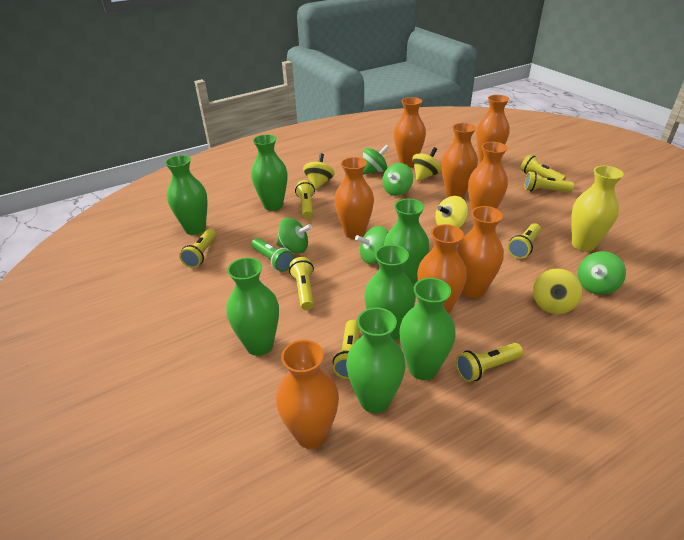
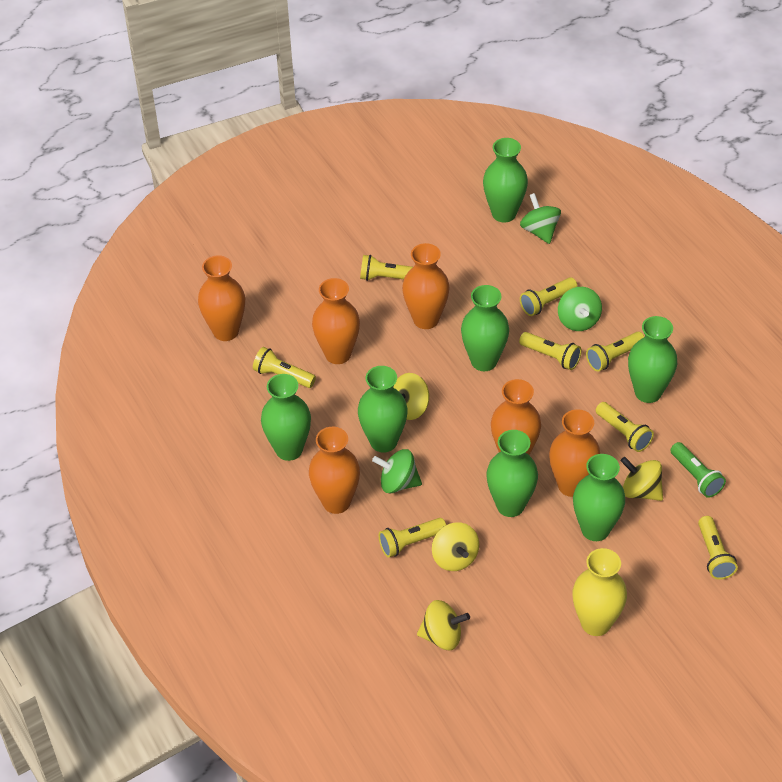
green spinning top: [277,218,312,254] [355,226,388,264] [363,145,389,175] [382,163,413,196] [578,251,626,295] = 5 -> [372,449,422,494] [520,193,561,244] [558,287,602,331] = 3
orange vase: [276,340,339,449] [334,157,374,239] [394,97,426,167] [417,224,467,314] [441,123,478,198] [457,206,504,298] [468,142,508,212] [476,95,510,162] = 8 -> [198,255,245,341] [309,427,360,514] [312,278,360,364] [402,243,450,329] [491,379,541,455] [549,409,600,497] = 6

